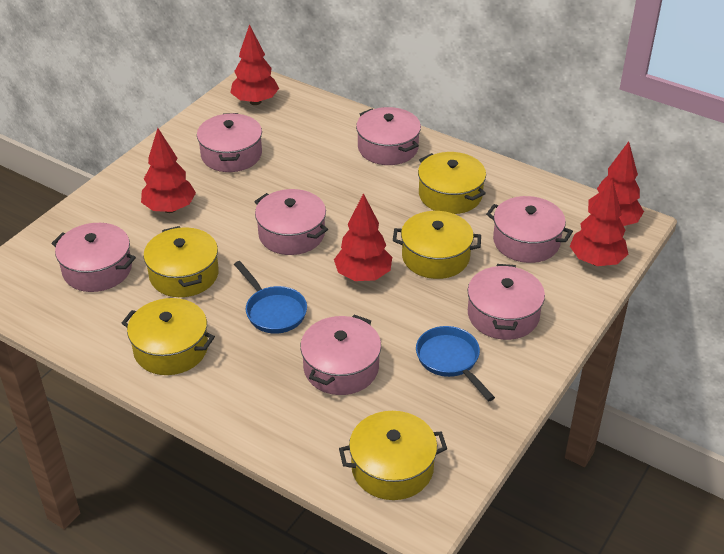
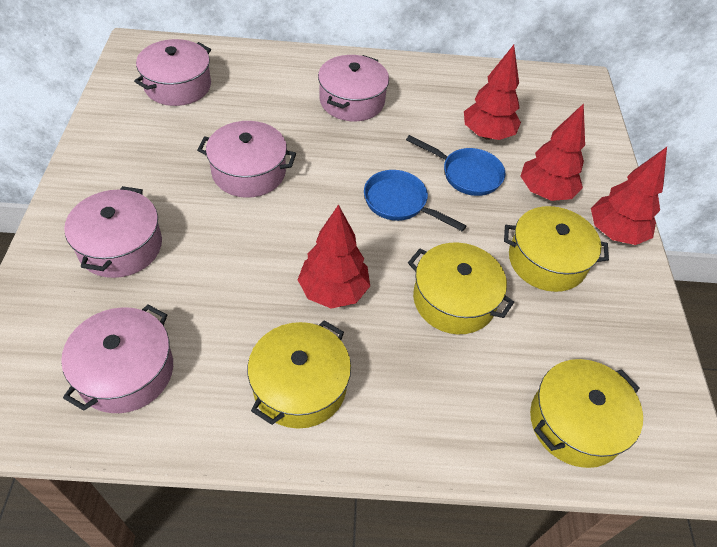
pink pot: [51,223,136,292] [197,113,262,172] [254,189,328,255] [300,314,381,395] [356,107,421,165] [468,264,545,340] [486,196,573,263] = 7 -> [61,305,173,413] [64,186,162,278] [134,39,211,106] [197,121,296,198] [318,55,389,121] = 5
red tree: [141,128,196,213] [231,24,279,105] [334,193,392,281] [570,179,628,266] [588,141,644,226] = 5 -> [298,204,370,309] [464,45,521,140] [520,103,585,201] [591,147,667,245] = 4
yellow pot: [122,298,215,375] [143,226,219,297] [339,411,447,500] [393,211,481,279] [418,152,486,214] = 5 -> [247,320,351,429] [408,243,514,334] [504,206,609,292] [530,359,643,468] = 4

